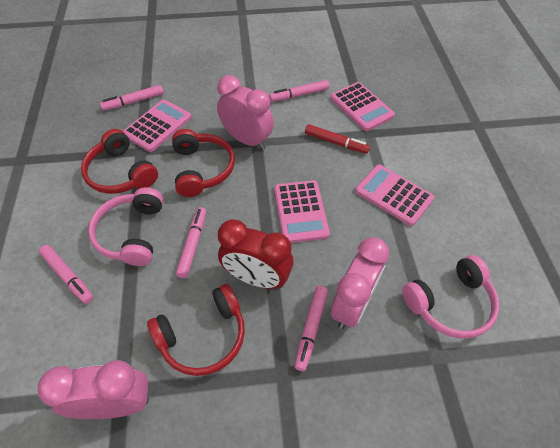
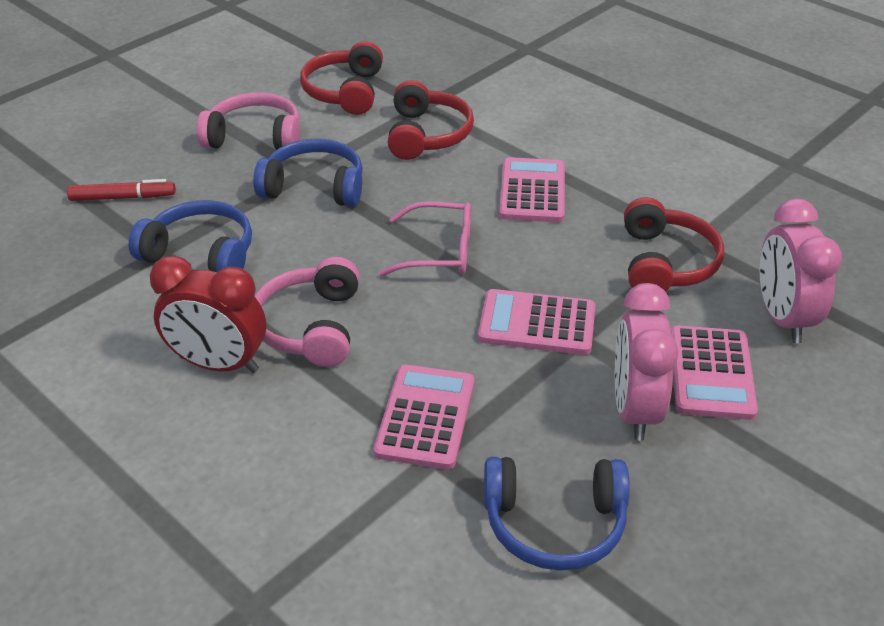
blue headphones: none = 0 -> [129,200,252,272] [253,139,363,207] [484,457,630,571] = 3
pink clock: [38,360,149,419] [217,75,274,150] [330,237,390,329] = 3 -> [615,283,678,441] [759,199,842,343] = 2
pink glasses: none = 0 -> [378,201,471,277] = 1
pink marker: [39,245,93,304] [100,85,164,111] [176,207,206,278] [269,80,329,102] [295,286,328,371] = 5 -> none = 0

